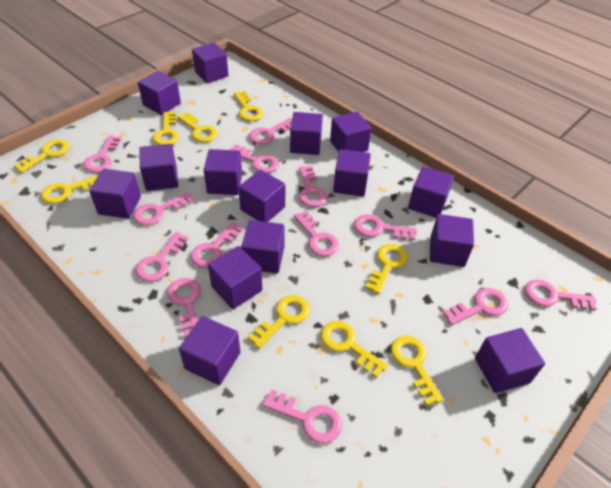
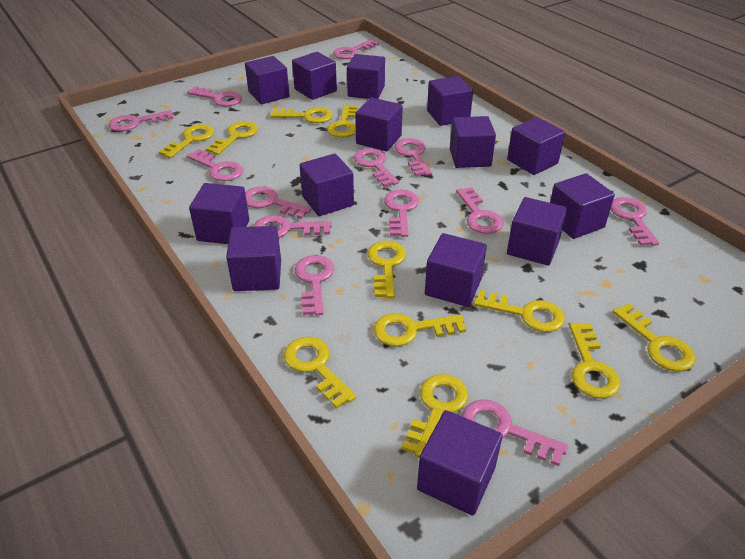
purple cube: [89,169,141,219] [138,71,181,115] [139,144,178,191] [179,316,240,385] [192,43,229,83] [204,149,242,195] [208,246,262,309] [238,170,285,222] [241,220,284,273] [290,112,323,155] [330,111,372,152] [333,149,371,197] [408,166,454,218] [430,214,474,267] [475,328,545,393] = 15 -> [189,183,249,244] [226,226,281,291] [245,56,290,104] [292,52,337,100] [300,154,354,216] [347,54,385,99] [355,98,403,151] [417,410,503,516] [425,233,487,307] [427,76,473,126] [450,116,496,168] [507,117,565,175] [507,197,567,266] [550,173,615,239] = 14
yellow key: [14,139,69,173] [41,174,99,204] [153,112,179,145] [177,112,217,142] [234,91,263,121] [248,295,310,349] [321,321,388,378] [365,244,408,294] [391,336,444,406] = 9 -> [159,124,214,158] [206,121,258,155] [270,107,333,123] [284,337,356,409] [327,105,358,138] [367,241,406,298] [374,313,466,347] [402,374,468,458] [474,290,565,332] [569,323,620,399] [613,304,696,371] = 11

